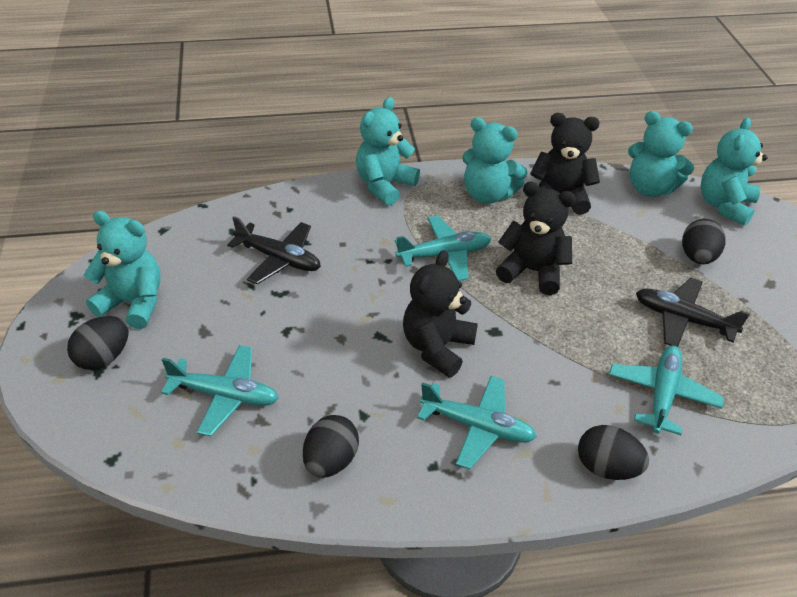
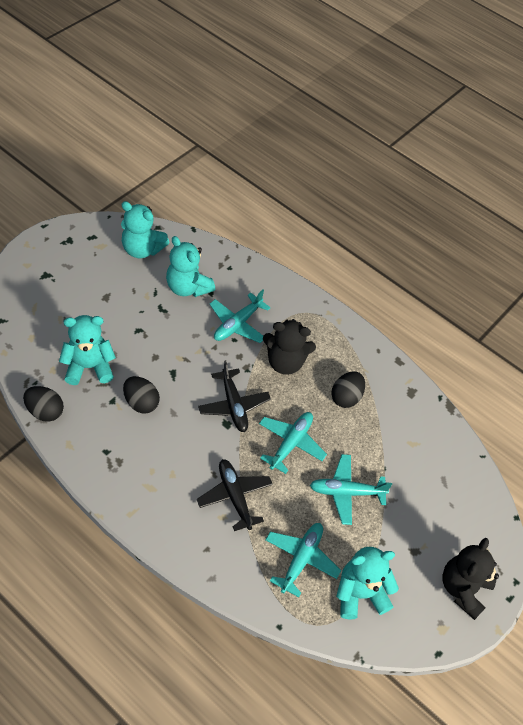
black egg: [67,316,129,370] [303,415,359,478] [578,425,649,480] [682,219,725,264] = 4 -> [23,386,64,422] [123,376,160,413] [331,371,365,408] = 3
black teddy bear: [403,250,478,377] [496,182,576,295] [530,113,600,215] = 3 -> [263,319,316,375] [442,538,499,620] = 2
turquoise teddy bear: [84,211,161,329] [356,97,420,206] [462,117,528,204] [628,111,694,197] [701,117,768,226] = 5 -> [59,315,116,385] [121,201,170,259] [166,236,215,297] [336,547,399,620] = 4

